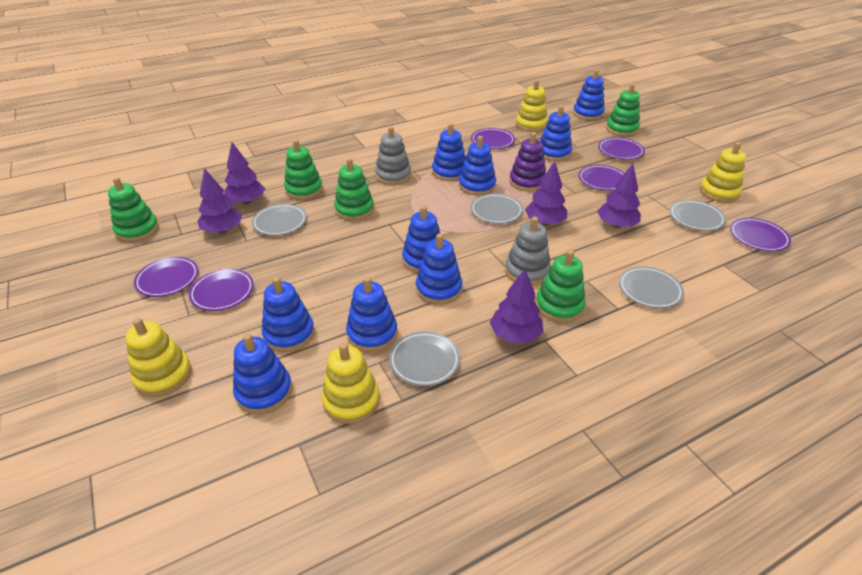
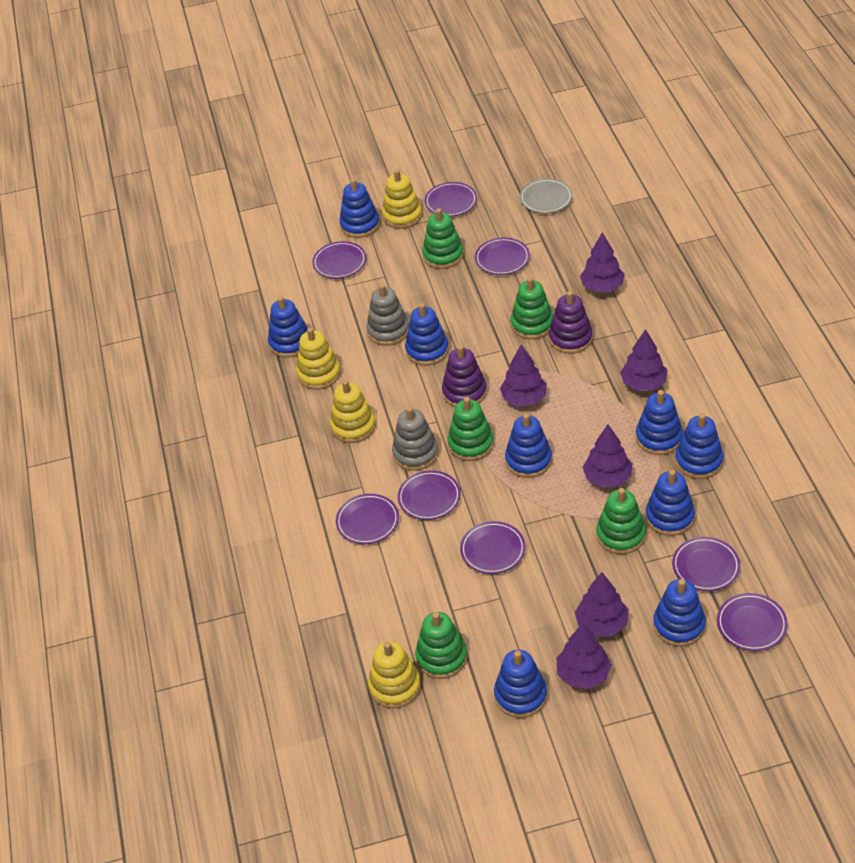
grey plate: [252,204,307,236] [389,332,460,386] [471,194,523,224] [619,266,684,308] [669,200,726,231] = 5 -> [520,178,573,213] = 1
purple plate: [134,257,199,297] [189,269,254,311] [471,128,515,149] [578,165,625,191] [598,137,645,160] [730,218,791,251] = 6 -> [312,241,366,279] [336,494,399,544] [398,470,461,520] [425,182,477,217] [460,521,526,574] [475,237,530,275] [672,537,740,591] [717,593,788,651] = 8
purple stacking toy: [509,132,546,192] = 1 -> [442,345,487,407] [549,291,593,354] = 2
purple tree: [198,168,242,233] [224,142,265,204] [490,269,543,344] [525,161,567,225] [597,164,641,228] = 5 -> [500,344,547,406] [557,623,612,689] [575,572,629,637] [580,232,624,292] [583,424,632,487] [620,329,668,391] = 6

